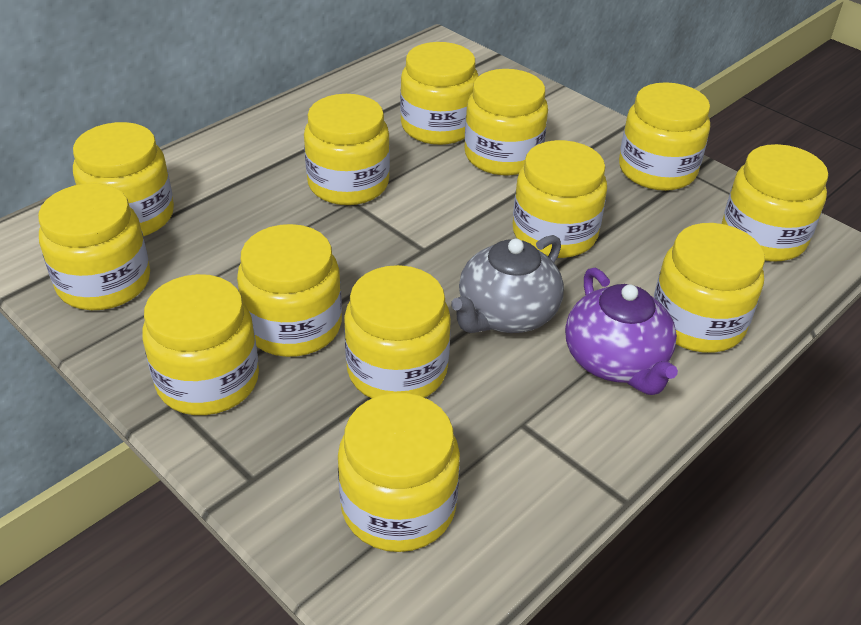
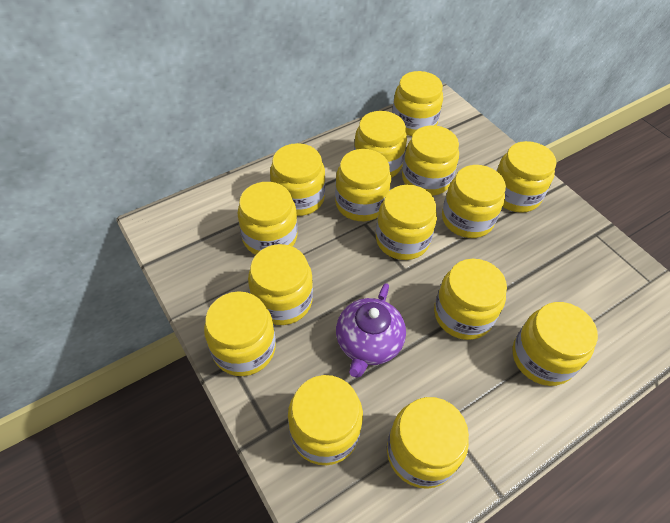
grey teapot: [451,235,564,333] = 1 -> none = 0
yellow jar: [38,183,150,310] [73,122,174,236] [142,274,259,415] [237,224,342,357] [304,94,390,205] [338,393,460,552] [344,265,451,399] [400,42,479,145] [465,69,548,175] [512,140,607,258] [619,82,710,191] [654,223,765,353] [722,144,828,262] = 13 -> [204,291,276,376] [238,182,298,255] [248,244,313,325] [270,143,325,216] [288,375,363,465] [335,149,391,221] [354,111,407,178] [376,185,437,260] [387,397,469,489] [392,71,443,136] [402,126,459,196] [434,259,507,340] [442,165,506,238] [496,141,556,213] [513,302,598,386] = 15

